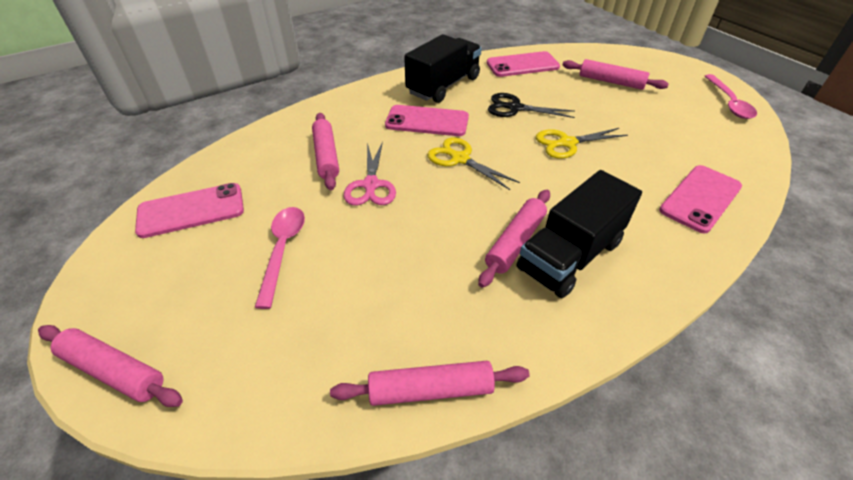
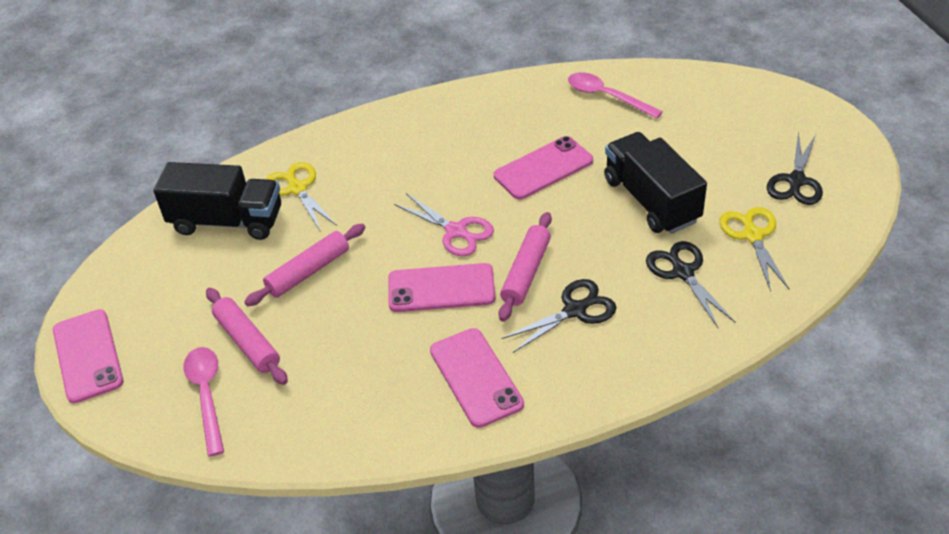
black scissors: [488,93,575,118] = 1 -> [502,279,617,353] [646,241,736,328] [767,132,823,205] = 3
pink rolling pin: [38,325,183,407] [312,113,339,190] [330,361,529,406] [478,190,550,288] [563,59,669,90] = 5 -> [206,288,288,385] [245,224,366,306] [498,212,552,321] = 3

